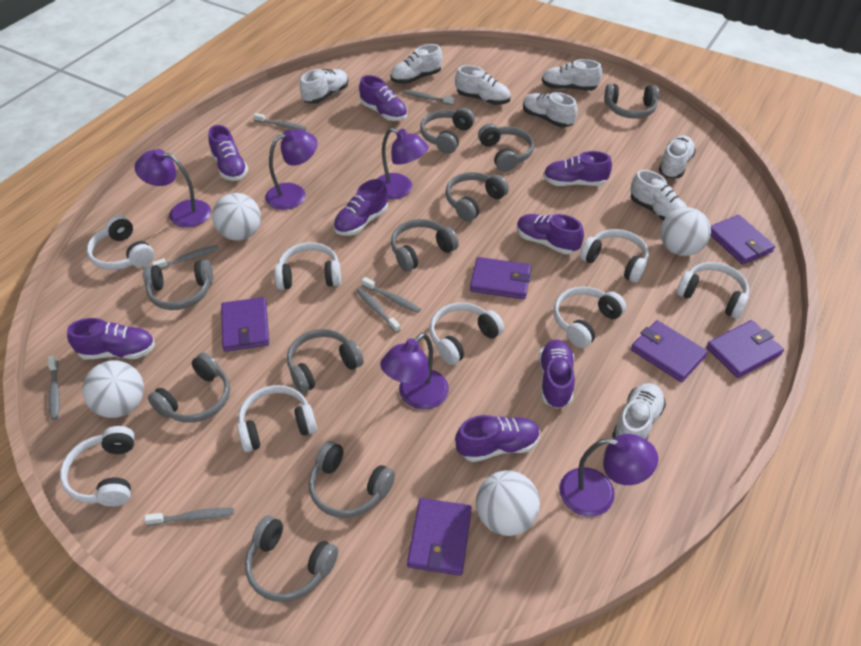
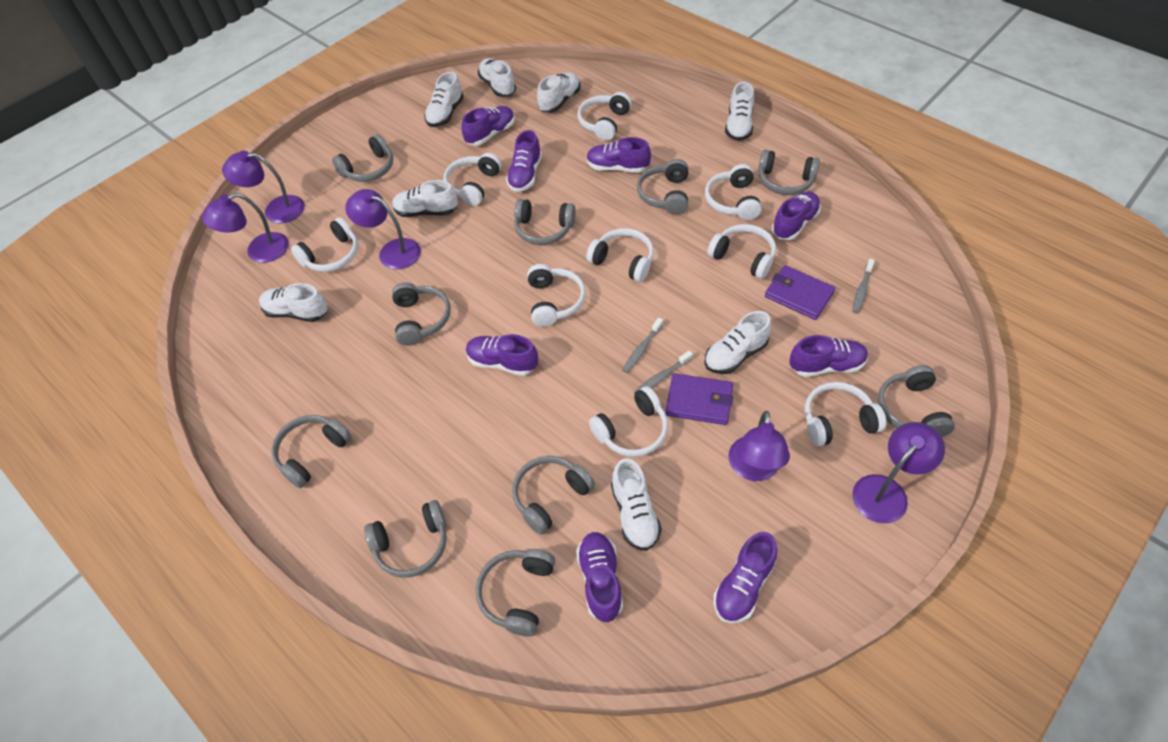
grey toothbrush: [48,355,60,420] [144,508,234,525] [152,245,219,270] [253,113,307,131] [356,288,401,333] [362,277,421,313] [403,90,454,105] = 7 -> [623,317,663,373] [634,351,693,394] [852,259,875,314] = 3
purple wallet: [221,297,269,352] [407,498,472,576] [470,257,531,299] [631,320,708,382] [706,320,784,378] [710,215,775,265] = 6 -> [665,373,733,425] [765,265,835,320] = 2
white ball: [82,361,144,418] [212,193,261,241] [476,471,540,536] [660,207,711,256] = 4 -> none = 0
white headphones: [60,426,135,507] [87,215,154,270] [237,385,317,452] [275,242,341,290] [429,303,504,365] [554,287,626,348] [580,229,649,283] [677,262,749,319] = 8 -> [291,217,358,272] [444,153,501,206] [527,264,586,327] [578,92,632,141] [586,228,654,282] [589,386,668,457] [705,164,762,220] [707,224,776,279] [805,382,886,447] = 9

